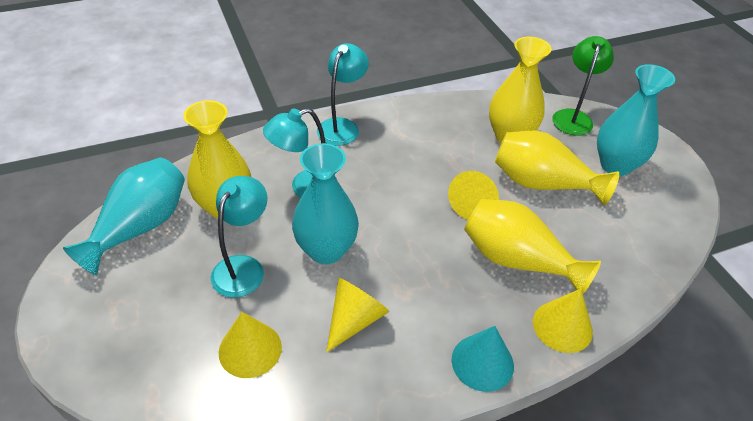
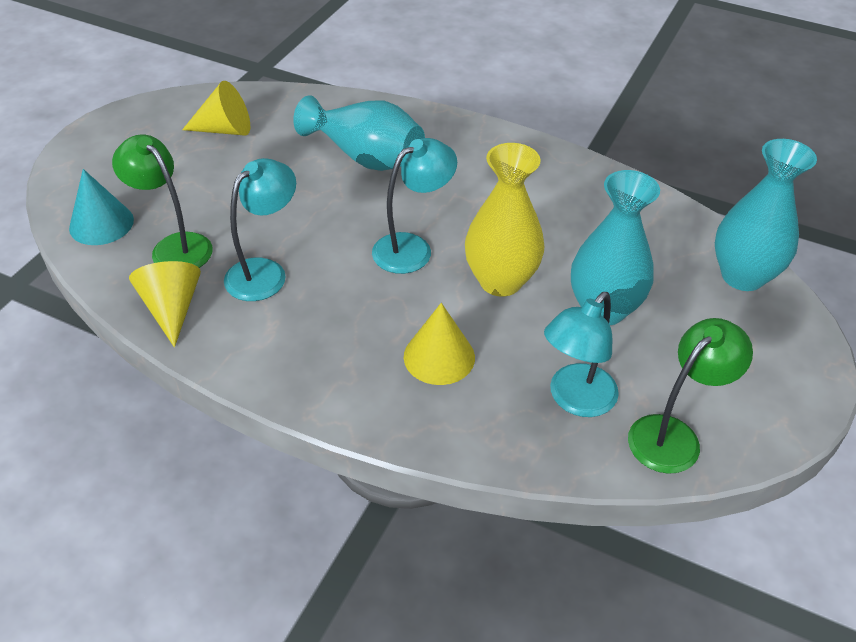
green lamp: [552,36,614,136] = 1 -> [112,134,213,268] [628,318,753,474] = 2
yellow cone: [219,312,282,378] [326,278,389,353] [448,171,499,220] [533,289,593,353] = 4 -> [129,261,201,347] [182,81,250,135] [404,303,475,385] = 3
yellow vase: [183,100,251,219] [464,199,601,294] [489,37,552,143] [495,131,619,205] = 4 -> [465,143,545,297] = 1

